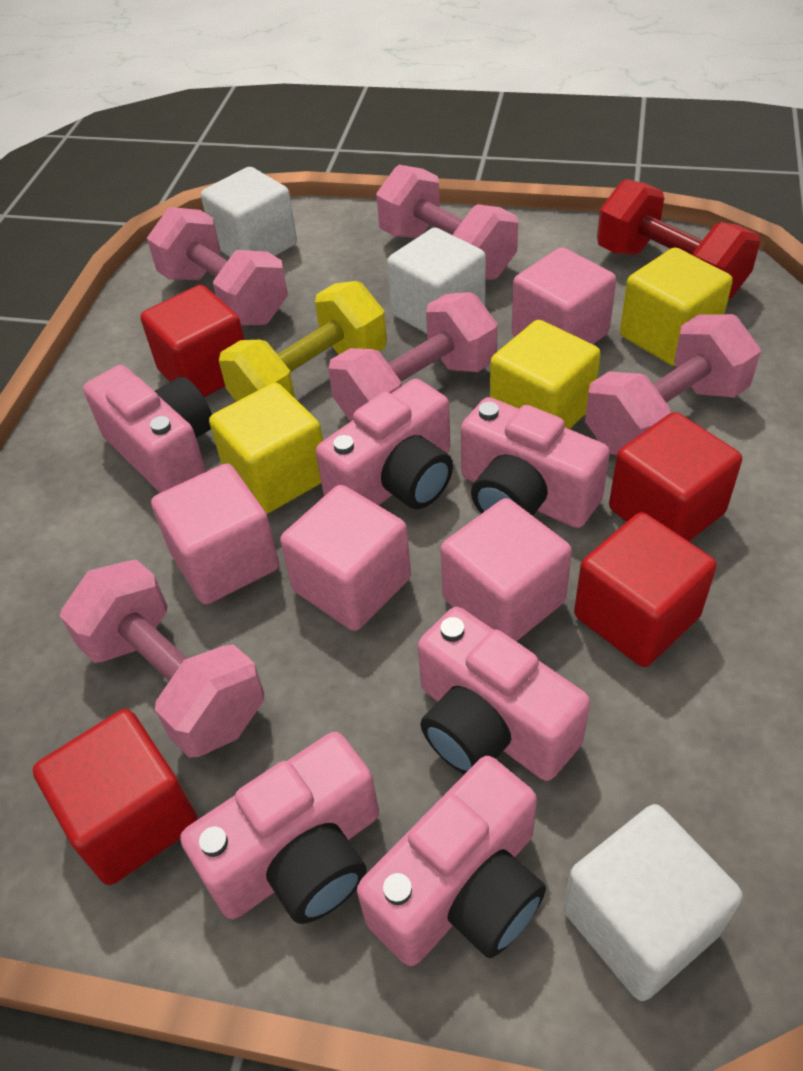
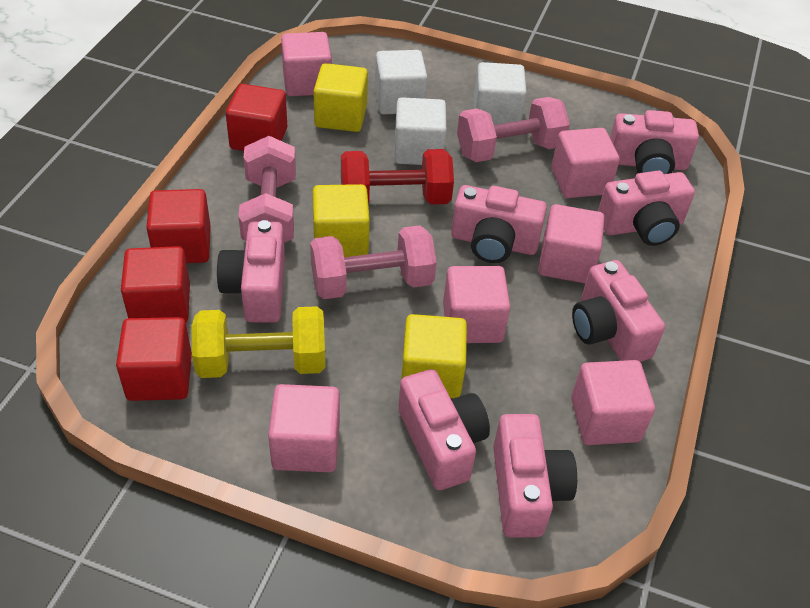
pink camera: [83,365,212,493] [180,732,379,924] [316,379,453,509] [357,756,546,966] [418,607,590,781] [461,397,610,528] = 6 -> [217,220,285,323] [398,369,490,490] [451,185,547,263] [493,414,577,538] [572,260,665,362] [598,171,695,246] [610,110,699,174] = 7
pink cube: [151,463,279,605] [280,485,411,631] [441,498,572,642] [511,247,616,344] = 4 -> [268,384,340,472] [281,32,332,96] [443,266,510,343] [538,204,605,283] [552,128,620,198] [571,360,655,445] = 6
pink dumbbell: [60,559,264,758] [147,207,288,325] [328,292,498,422] [376,165,518,280] [585,314,761,455] = 5 -> [238,136,296,243] [310,225,437,299] [457,97,570,162] = 3

